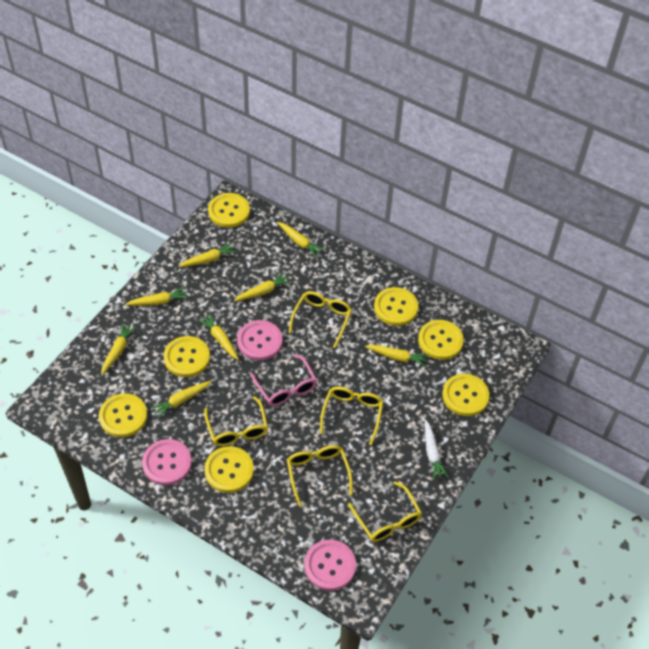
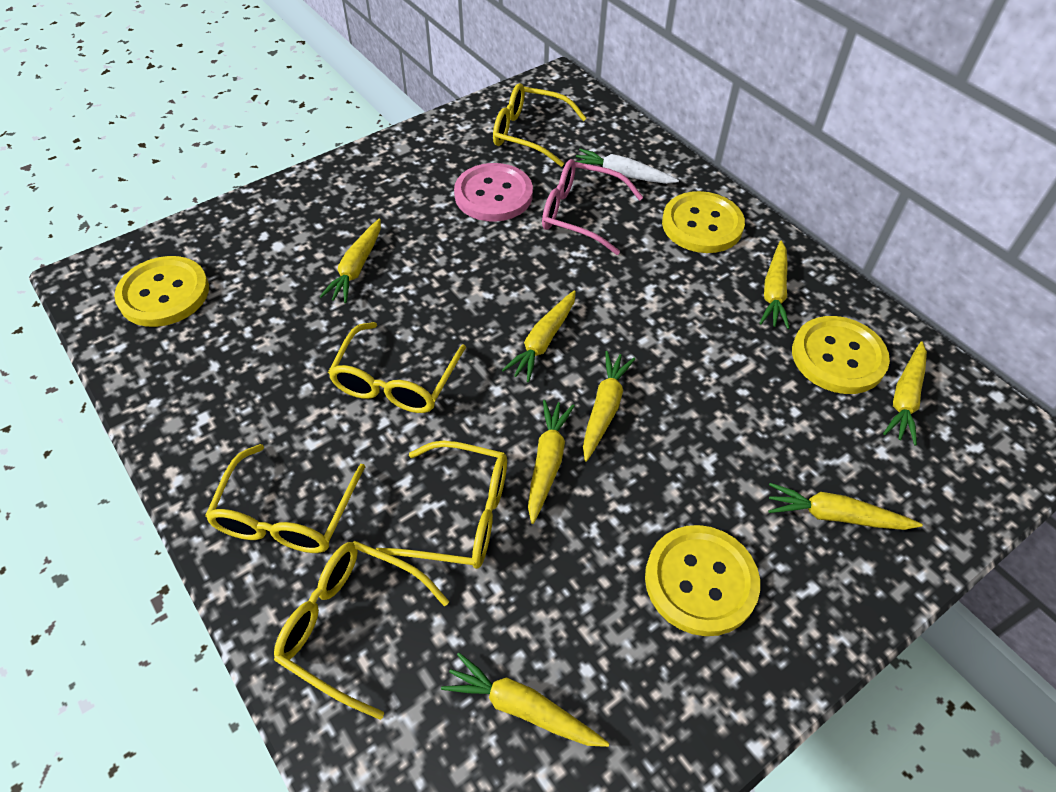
pink button: [142,439,192,485] [237,320,282,360] [304,540,356,591] = 3 -> [454,163,533,222] = 1
yellow button: [99,393,147,437] [164,336,210,377] [204,446,254,493] [208,193,250,227] [374,287,418,326] [418,320,464,360] [442,374,490,416] = 7 -> [114,256,209,327] [645,525,760,636] [662,191,745,253] [792,316,890,394] = 4

